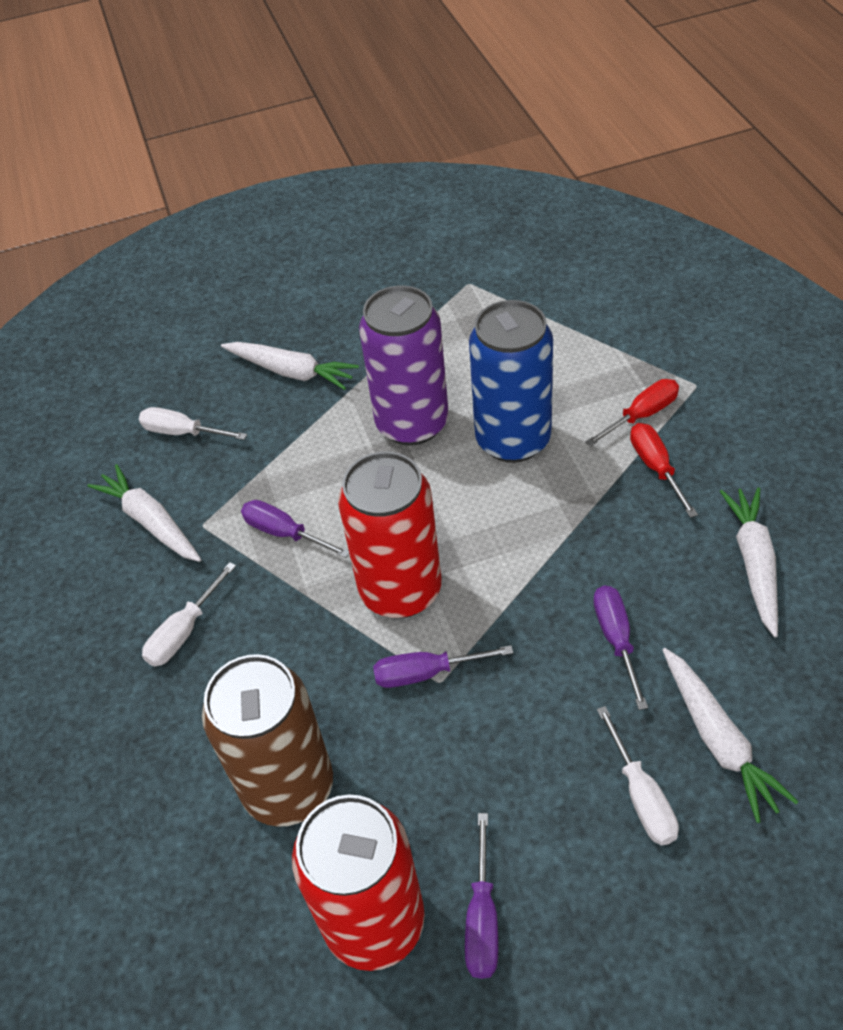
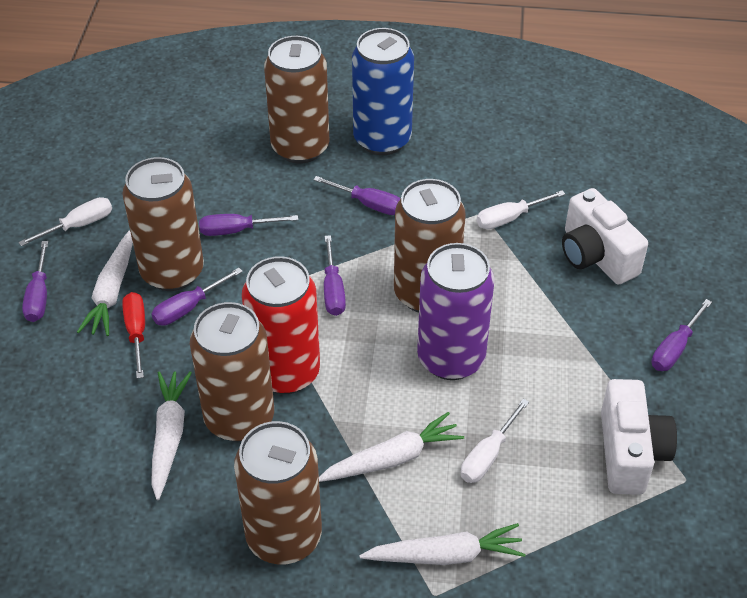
brown can: [202,654,333,827] = 1 -> [122,157,204,291] [190,302,274,442] [234,421,322,564] [264,36,329,164] [394,179,466,313] = 5
purple screwdriver: [241,500,349,558] [373,645,513,688] [465,813,498,979] [593,585,648,710] = 4 -> [22,241,48,322] [151,268,243,326] [199,214,298,236] [313,176,400,215] [324,235,346,316] [652,299,712,371] = 6
red can: [292,795,425,971] [338,451,441,618] = 2 -> [242,256,320,394] = 1
red screwdriver: [585,379,679,447] [630,423,698,518] = 2 -> [122,292,145,379] = 1
white camera: none = 0 -> [562,188,648,285] [601,379,677,495] = 2

